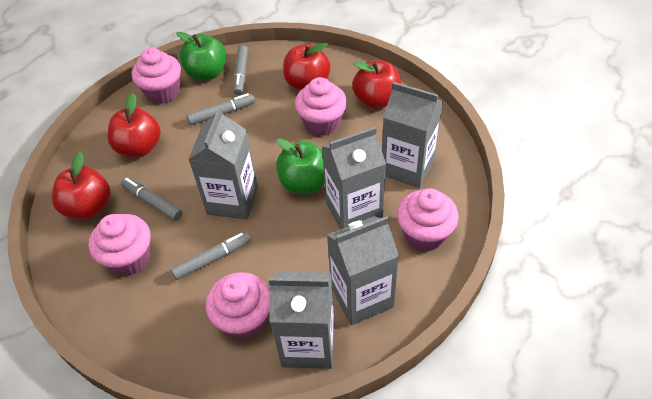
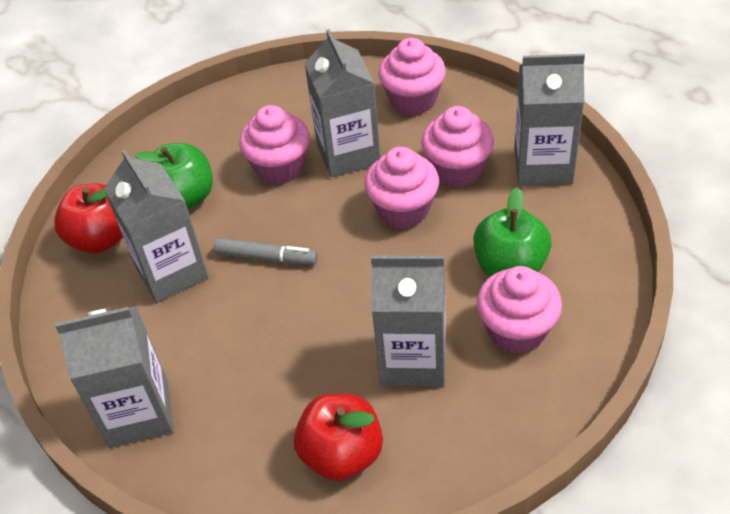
grey marker: [121,177,183,221] [171,232,251,280] [187,93,255,125] [234,45,248,95] = 4 -> [214,238,318,265] = 1
red apple: [52,152,111,220] [107,93,161,157] [283,43,331,90] [352,60,402,109] = 4 -> [54,183,123,253] [294,393,383,481] = 2

